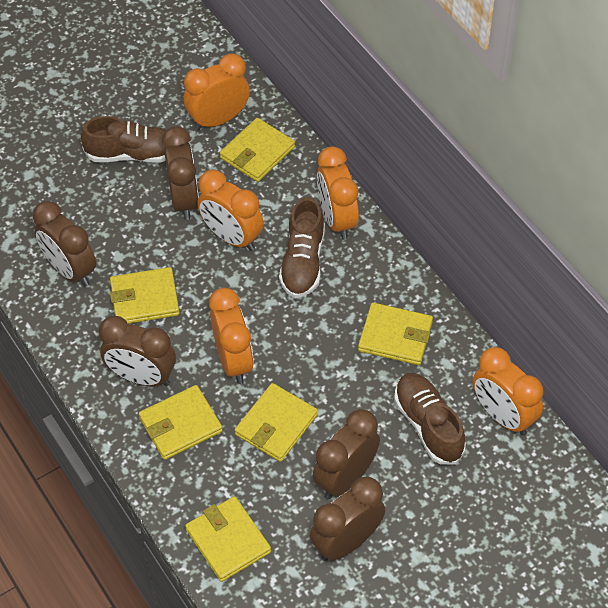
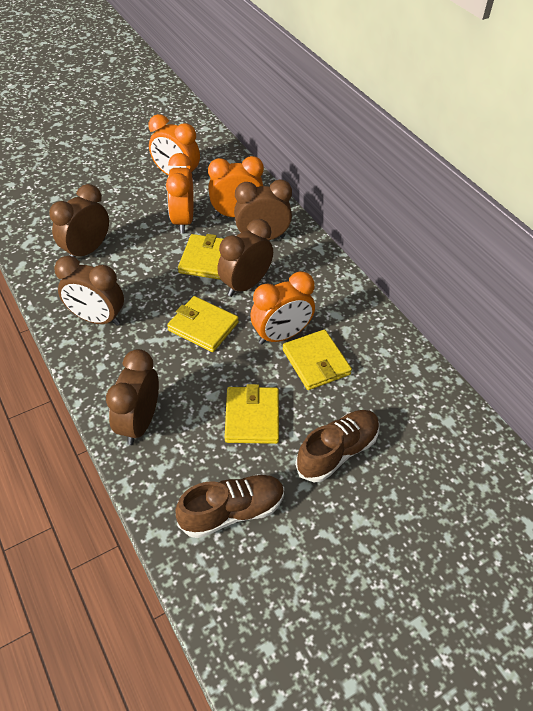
brown shoe: [81,116,166,163] [279,197,325,298] [394,373,466,465] = 3 -> [175,474,284,538] [295,410,380,482] = 2
orange clock: [184,53,250,130] [197,170,264,251] [209,288,254,384] [317,146,359,240] [473,347,543,435] = 5 -> [148,114,200,181] [166,153,194,234] [208,156,264,217] [250,272,315,345] = 4
yellow wallet: [110,267,180,324] [139,385,223,460] [185,496,271,582] [220,118,295,182] [235,383,318,462] [358,303,433,365] = 6 -> [167,296,239,352] [178,234,223,279] [225,384,279,444] [283,329,352,390] = 4

